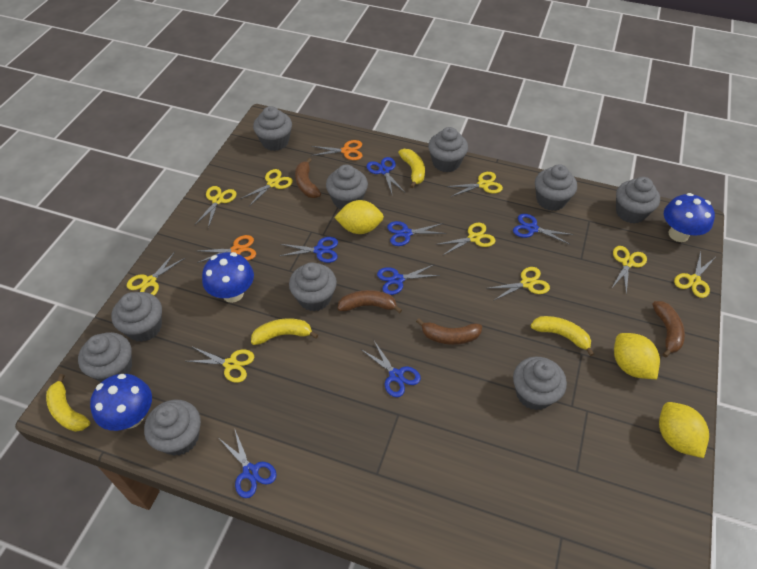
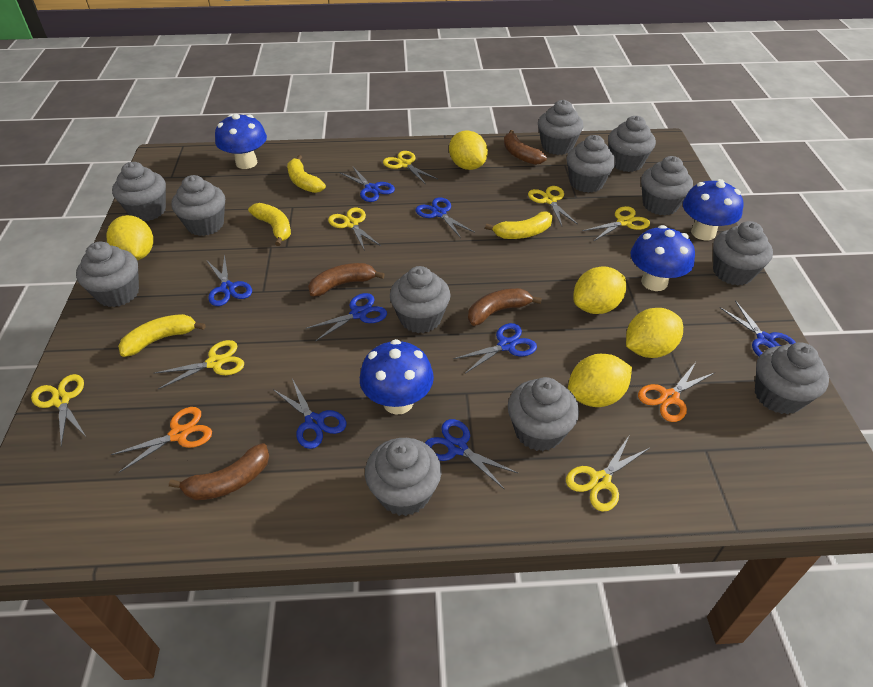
blue mushroom: [90,374,152,431] [202,252,254,303] [664,193,715,242] = 3 -> [215,114,267,169] [360,339,434,414] [631,225,695,291] [683,179,743,240] = 4
blue scissors: [220,428,277,498] [280,237,338,263] [362,339,421,397] [367,157,404,194] [377,264,440,295] [387,221,447,246] [513,214,573,244] = 7 -> [207,254,252,306] [273,379,347,449] [306,293,387,342] [341,167,395,202] [416,197,475,238] [425,419,518,490] [453,323,537,373] [719,300,796,356] = 8
grey cupcake: [78,332,132,382] [111,292,162,342] [144,400,201,456] [253,106,292,151] [289,262,337,311] [326,164,368,209] [428,127,468,172] [513,357,567,410] [535,164,577,211] [616,177,660,224] = 10 -> [76,242,139,307] [112,162,166,221] [171,175,225,236] [365,438,442,516] [390,266,450,333] [508,377,579,451] [538,100,583,155] [566,135,616,193] [608,116,656,172] [641,156,693,215] [713,221,773,285] [755,343,829,414] = 12
yellow lemon: [334,200,384,234] [614,333,660,379] [659,402,709,458] = 3 -> [106,215,153,260] [449,131,488,170] [568,354,632,407] [573,266,626,314] [626,308,683,358] = 5
yellow scissors: [127,252,185,295] [186,347,254,383] [195,186,237,228] [240,169,293,206] [436,223,495,256] [446,172,503,197] [489,267,550,301] [611,246,647,295] [674,251,715,298] = 9 -> [31,374,85,446] [155,340,244,389] [328,208,381,251] [383,151,438,183] [528,186,578,226] [566,436,650,512] [582,206,650,241] = 7

